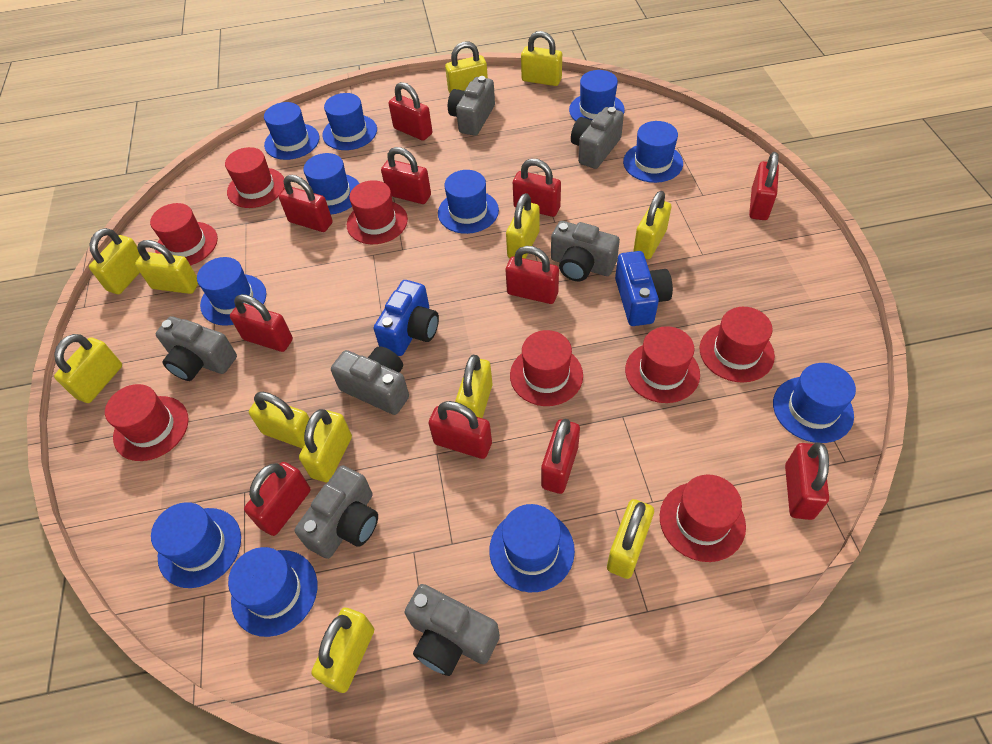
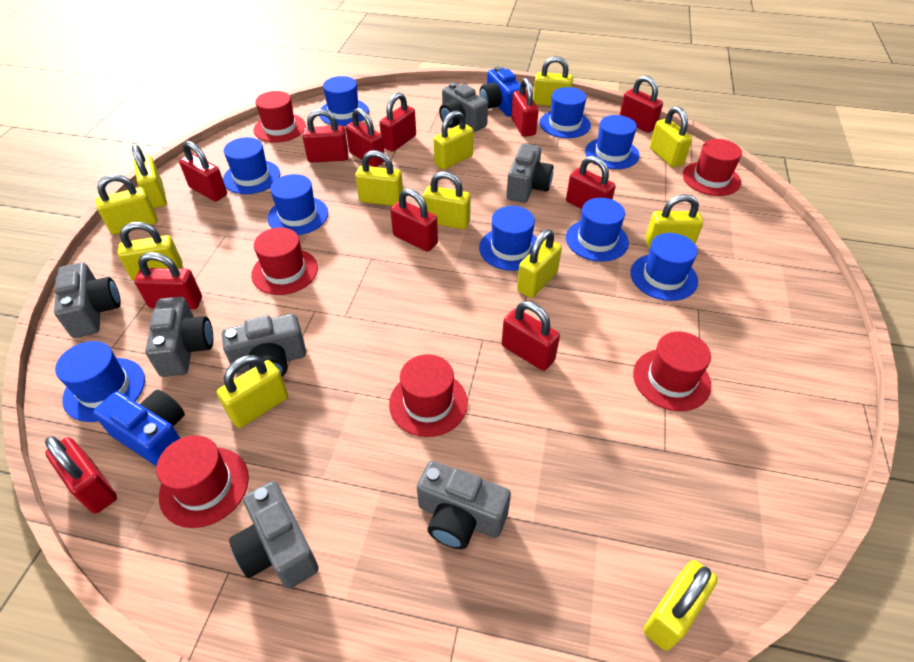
blue hat: [151,502,241,588] [197,257,266,326] [228,547,317,637] [264,102,319,160] [304,153,360,214] [322,93,377,150] [438,170,499,234] [489,504,575,592] [569,70,625,121] [623,121,683,183] [773,363,856,443] = 11 -> [55,341,145,422] [223,137,280,194] [267,174,328,235] [319,76,369,126] [479,206,537,271] [540,87,591,138] [566,198,629,262] [585,115,640,169] [630,233,698,301] = 9
red hat: [105,384,189,461] [150,203,218,265] [225,147,285,208] [347,180,408,244] [510,330,583,406] [625,326,700,403] [660,475,746,562] [700,307,775,382] = 8 -> [156,435,249,528] [251,228,318,295] [254,91,306,142] [389,354,468,437] [633,332,711,411] [683,139,742,196] = 6

